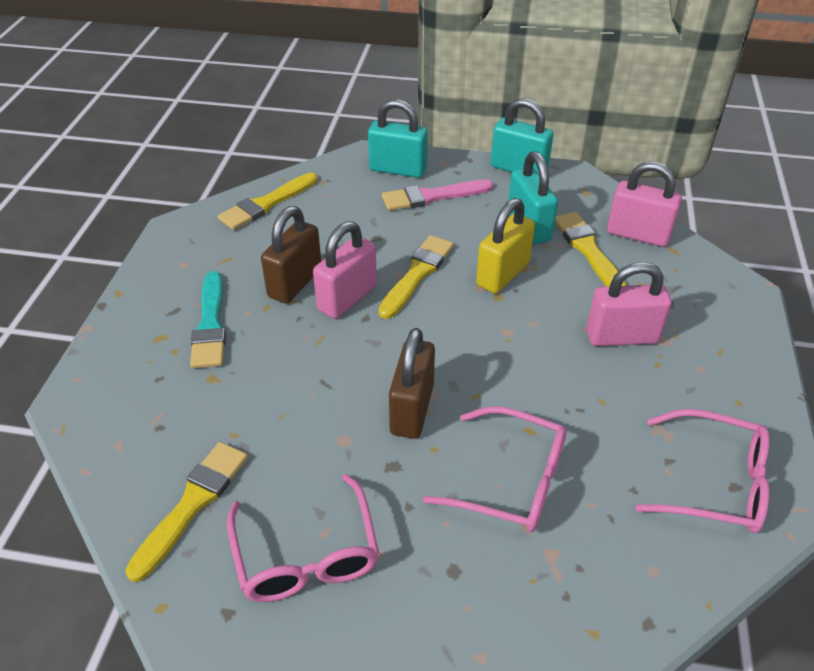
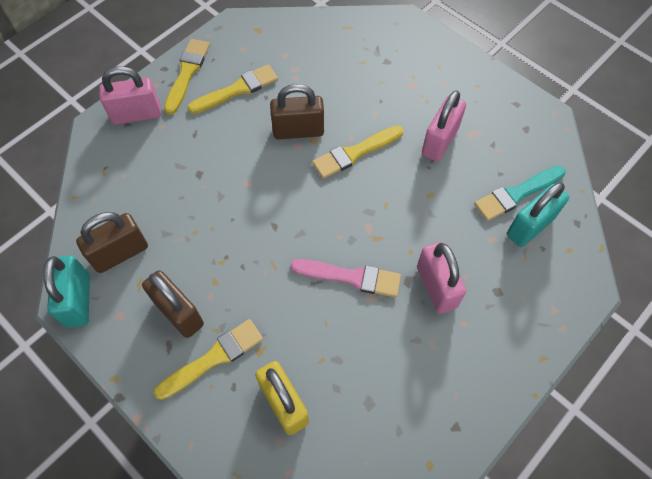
brown padlock: [261,206,321,304] [389,328,435,439] = 2 -> [76,212,148,273] [142,270,204,338] [270,84,324,140] = 3
pink glasses: [227,474,379,602] [423,406,567,532] [635,409,770,533] = 3 -> none = 0
turquoise padlock: [368,99,428,178] [491,98,554,174] [508,151,558,244] = 3 -> [43,255,90,328] [507,182,569,247] = 2

